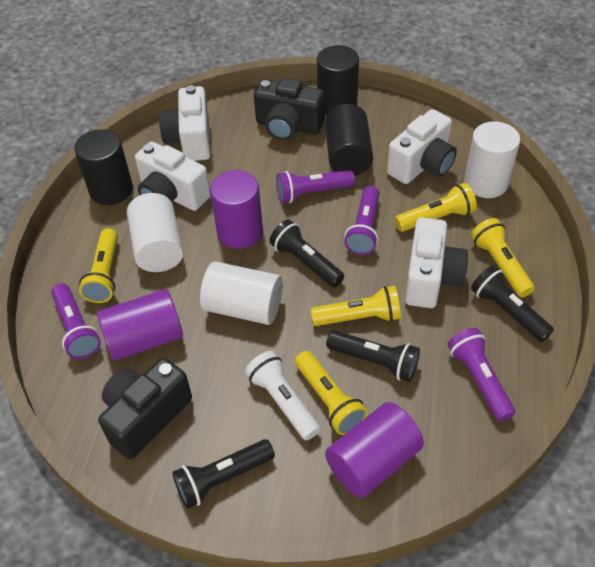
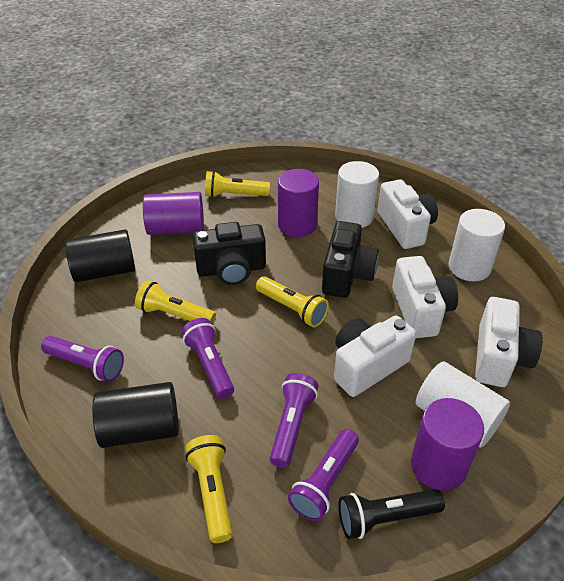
black cylinder: [74,129,133,205] [317,45,359,115] [325,104,373,176] = 3 -> [65,229,135,282] [92,382,179,448] = 2
black flashlight: [172,439,275,509] [269,220,344,287] [326,330,420,382] [471,265,554,342] = 4 -> [338,489,445,539] = 1
white flashlight: [245,351,320,440] = 1 -> none = 0
yellow flashlight: [79,228,118,303] [295,351,368,435] [311,286,401,326] [395,183,477,232] [471,218,535,297] = 5 -> [135,280,216,325] [186,435,232,543] [205,171,270,198] [256,276,329,327] = 4

